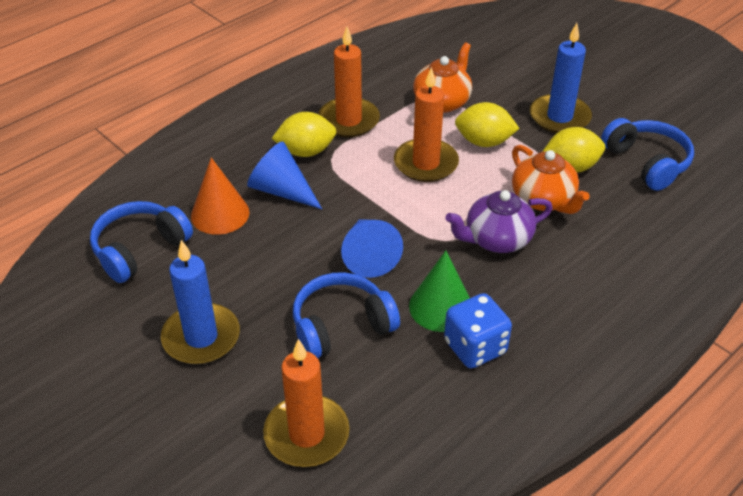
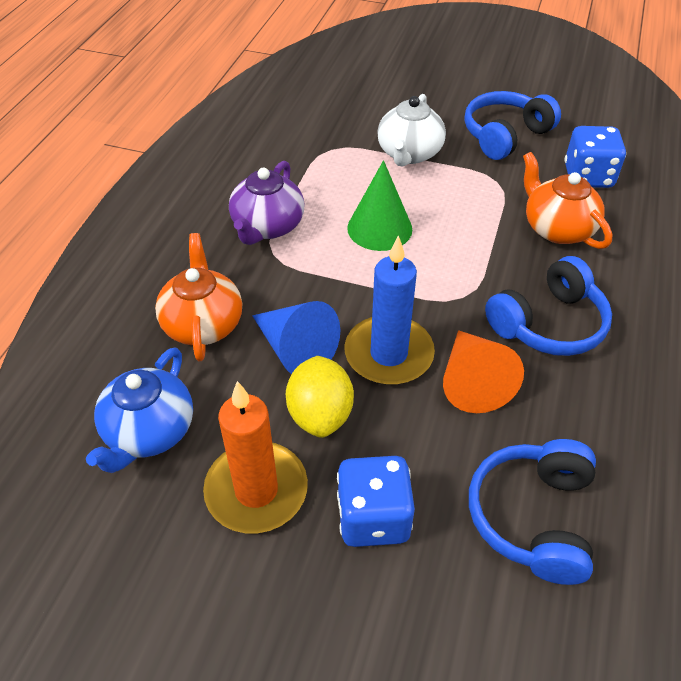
blue candle: [161,240,240,364] [530,23,592,133] = 2 -> [345,235,435,385] = 1
blue cone: [247,142,322,209] [341,220,403,278] = 2 -> [252,301,340,374] = 1
blue dice: [444,293,512,368] = 1 -> [337,456,415,547] [564,126,626,188] = 2
blue teapot: none = 0 -> [86,348,193,473] = 1
orange candle: [263,339,350,467] [318,26,380,137] [394,67,459,182] = 3 -> [203,381,308,533] = 1
white teapot: none = 0 -> [377,94,446,167] = 1
yellow lemon: [271,112,336,157] [455,102,520,147] [542,127,605,173] = 3 -> [286,356,354,438] = 1

